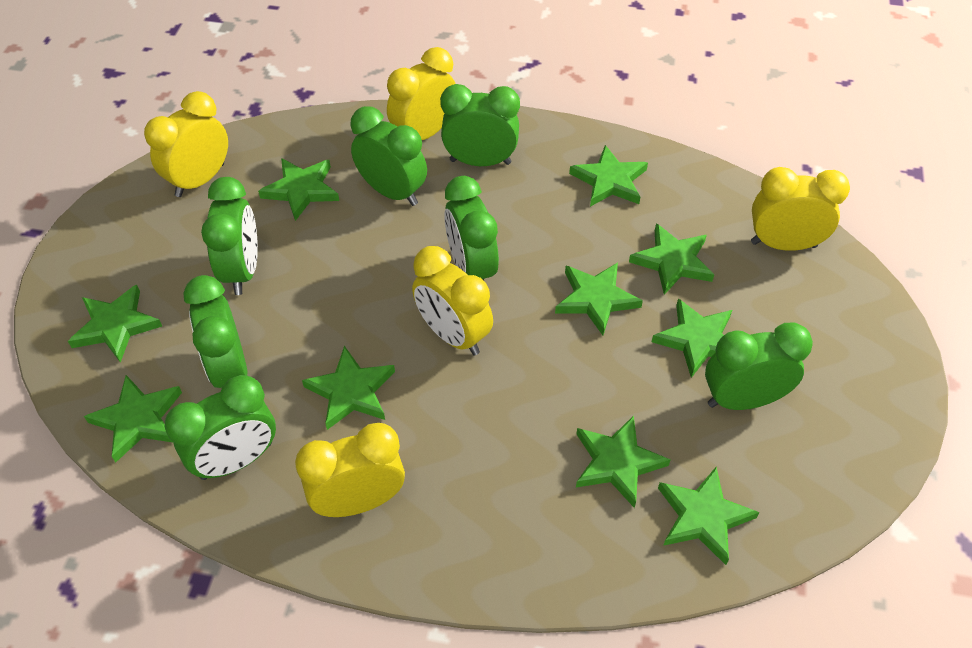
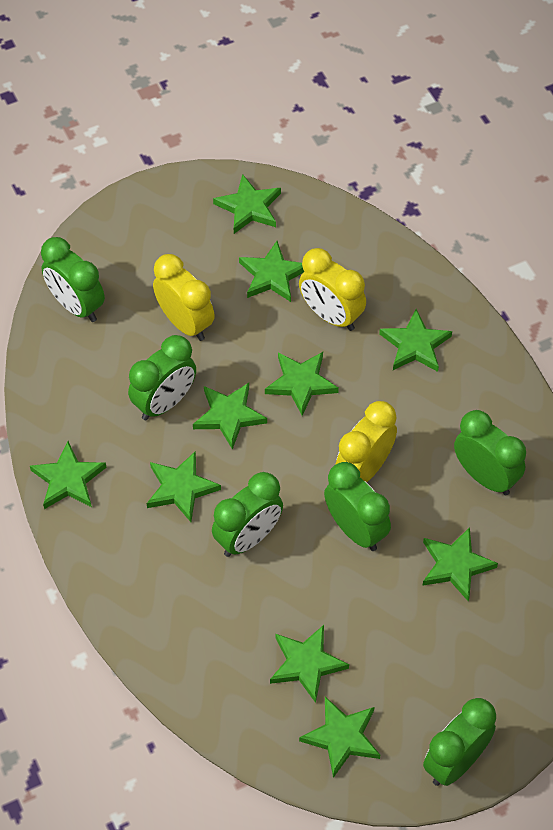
green clock: [165,375,276,480] [183,275,248,388] [201,177,258,295] [350,106,427,206] [440,84,520,166] [444,176,499,280] [705,323,813,410] = 7 -> [41,237,105,322] [128,335,196,420] [212,472,283,557] [324,462,391,551] [423,698,496,786] [454,410,526,495] = 6
yellow clock: [144,91,228,197] [295,423,405,517] [387,47,456,140] [412,246,493,355] [751,167,850,251] = 5 -> [153,254,215,341] [299,248,366,331] [336,401,397,483] = 3

